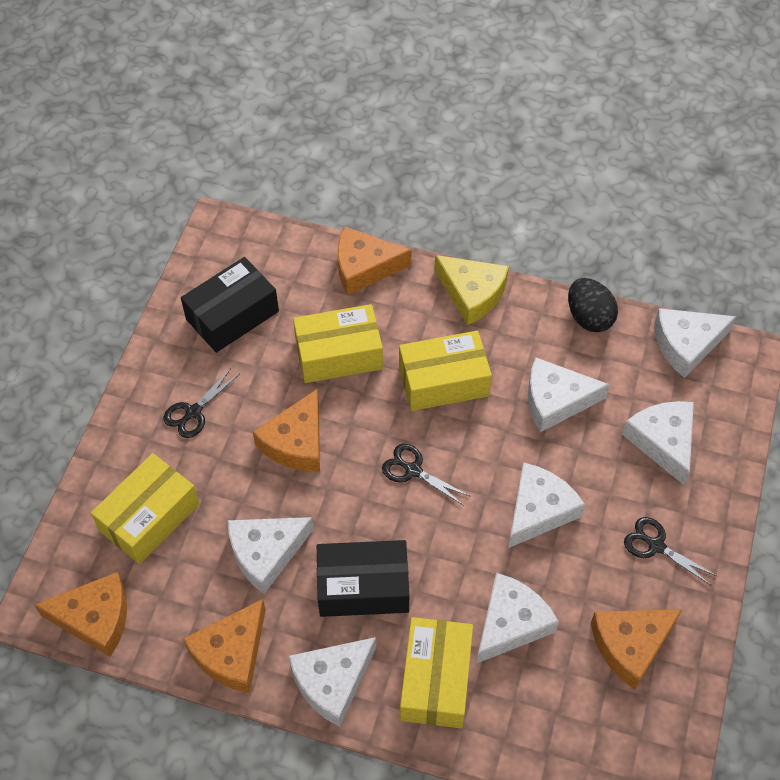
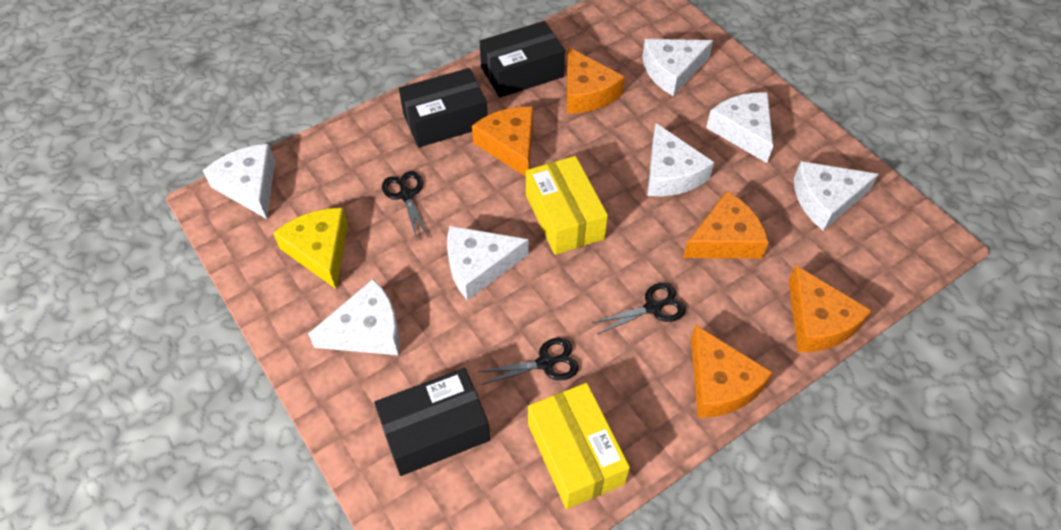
black box: [181,257,279,353] [317,540,409,617] = 2 -> [374,368,490,476] [399,68,488,147] [479,21,565,98] = 3
black egg: [568,278,618,332] = 1 -> none = 0
yellow box: [91,453,199,564] [293,304,383,383] [399,331,492,411] [400,617,473,728] = 4 -> [526,156,608,255] [528,383,630,509] = 2

